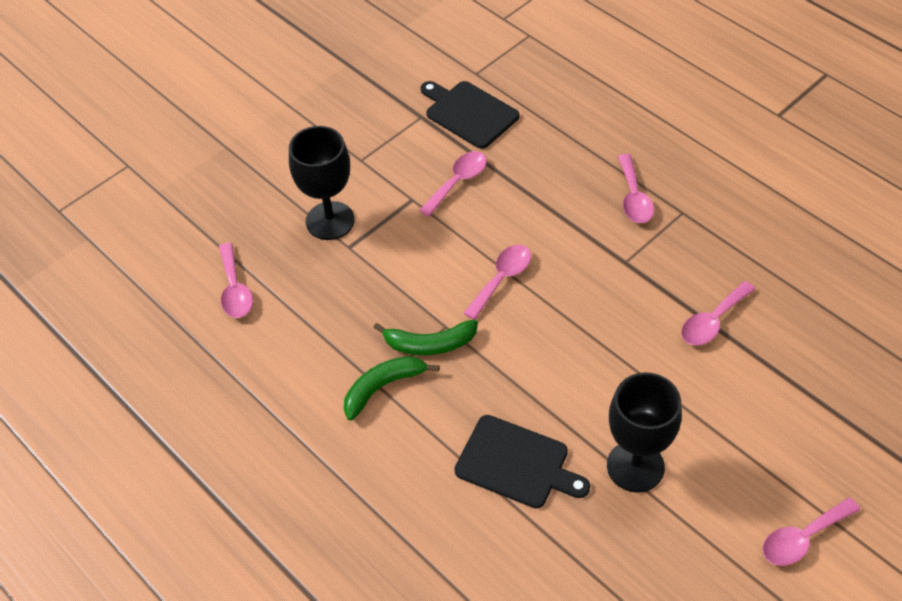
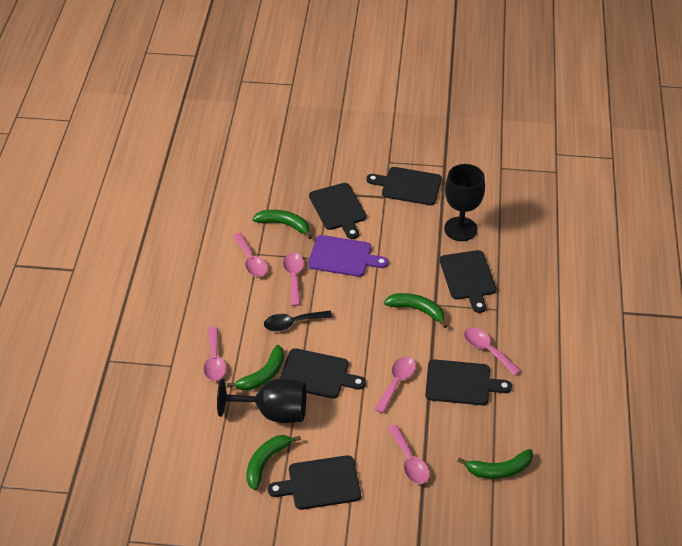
black cutting board: [421,81,519,149] [454,415,590,508] = 2 -> [268,455,361,510] [279,348,366,399] [309,183,366,239] [366,167,442,205] [425,359,512,405] [440,250,497,313] = 6
black spoon: none = 0 -> [264,311,333,331] = 1
green banana: [344,356,439,421] [373,320,478,355] = 2 -> [227,345,284,390] [246,435,301,490] [252,210,312,239] [384,293,447,328] [458,449,533,479] = 5
purple cutting board: none = 0 -> [308,235,388,277] = 1

